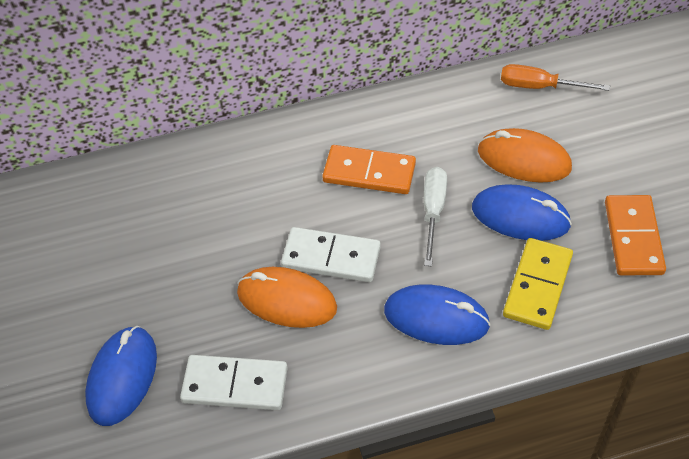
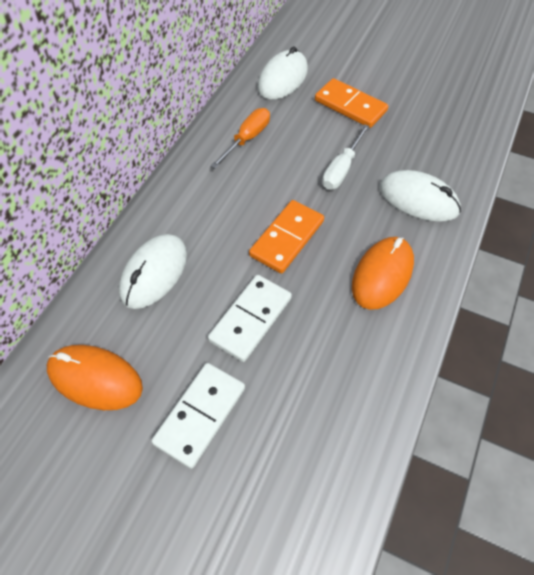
blue mouse: [85,326,157,426] [384,284,491,345] [472,184,572,241] = 3 -> none = 0
white mouse: none = 0 -> [119,234,187,309] [258,46,308,100] [379,170,461,222] = 3
yellow domino: [503,238,573,330] = 1 -> none = 0

